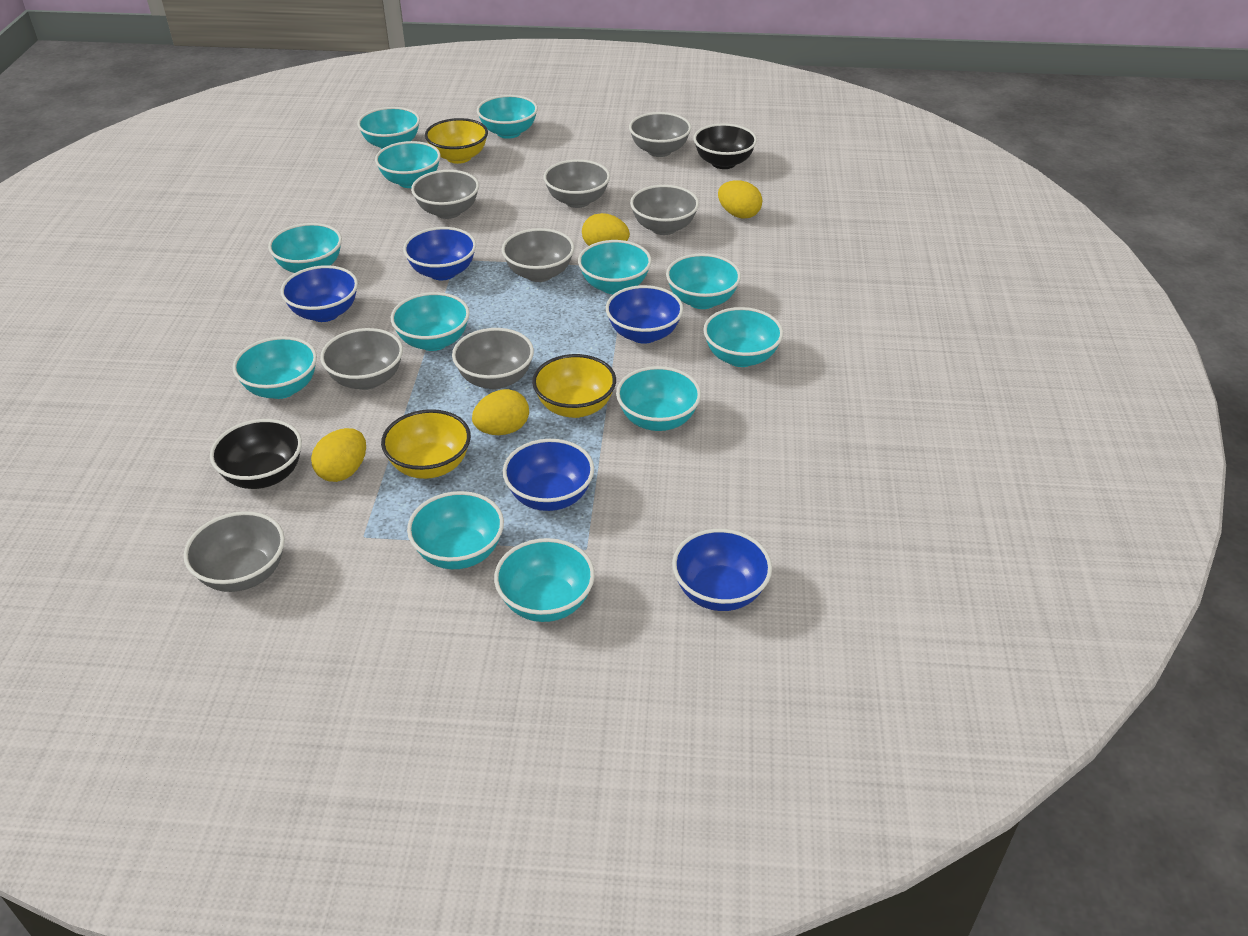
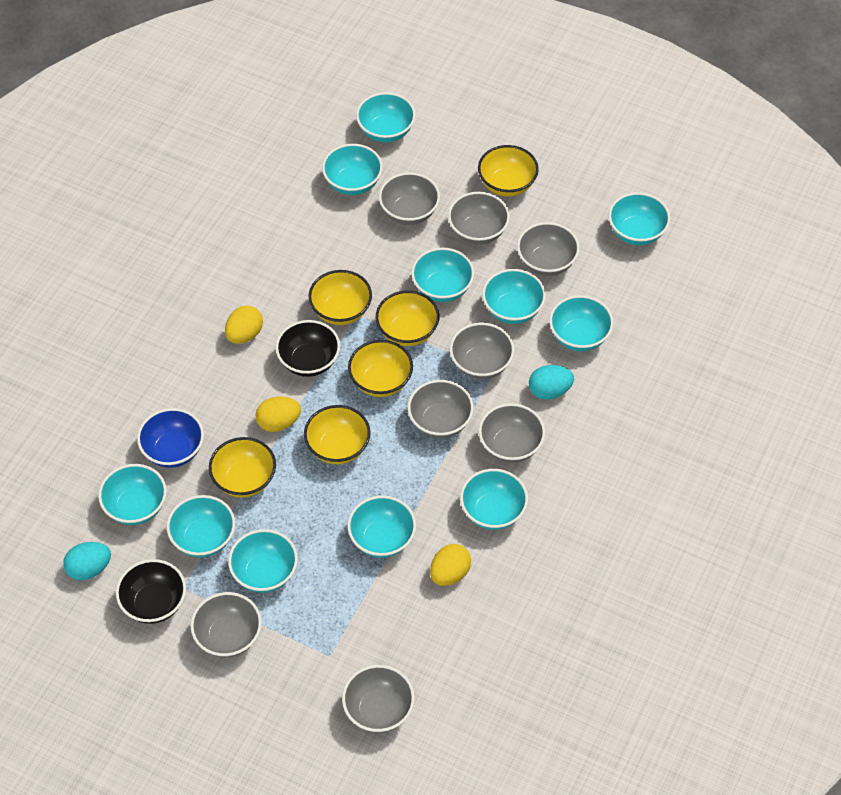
blue bowl: [281,265,358,322] [403,227,476,280] [503,439,594,511] [606,285,683,344] [672,529,772,611] = 5 -> [137,408,204,468] = 1
turquoise bowl: [233,336,317,399] [268,223,342,273] [357,107,420,149] [375,141,441,188] [391,292,470,351] [407,491,504,569] [477,95,538,139] [494,538,595,622] [578,240,652,294] [616,366,701,431] [666,253,741,309] [703,307,783,367] = 12 -> [98,464,167,525] [167,495,235,557] [228,529,298,593] [322,144,383,195] [348,496,416,558] [356,92,416,142] [411,248,474,302] [460,469,528,530] [482,269,546,324] [549,295,614,351] [608,192,670,245] = 11
turquoise egg: none = 0 -> [63,542,111,580] [529,365,574,399] = 2
yellow bowl: [381,409,471,479] [425,118,488,164] [532,354,616,418] = 3 -> [209,437,276,498] [304,405,371,464] [308,270,372,325] [348,340,413,397] [376,290,439,346] [478,145,539,197] = 6
yellow egg: [311,428,366,482] [472,389,529,435] [582,213,630,246] [718,180,762,219] = 4 -> [225,305,263,344] [255,396,301,432] [430,544,471,586] = 3

